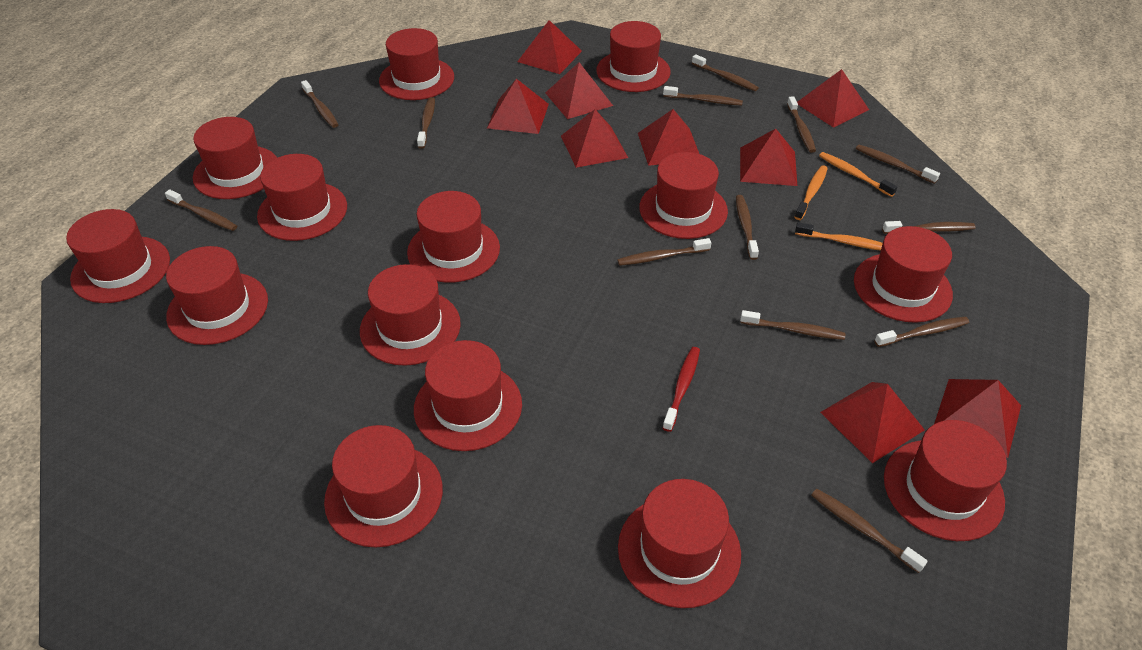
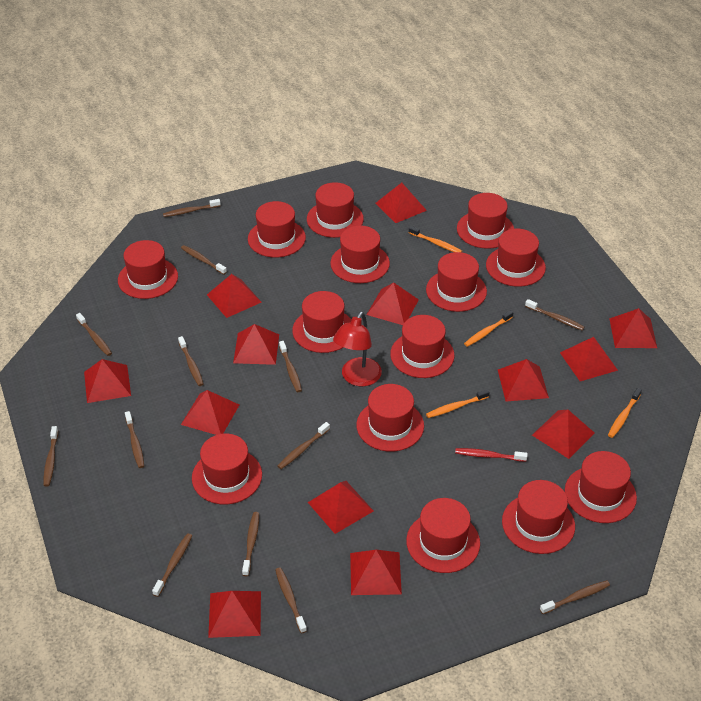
orange toothbrush: [795,165,828,220] [795,222,883,251] [819,152,897,197] = 3 -> [409,226,462,252] [426,389,490,418] [464,310,514,347] [608,388,642,438] = 4
red lamp: none = 0 -> [333,312,382,386] = 1
red pyramid: [487,79,549,134] [517,20,582,74] [545,62,613,119] [561,109,628,168] [638,109,699,166] [740,129,797,186] [797,69,869,128] [820,382,925,463] [934,379,1021,458] = 9 -> [84,359,131,403] [181,390,239,435] [207,274,262,318] [208,591,261,638] [233,324,279,365] [308,481,373,534] [350,550,402,595] [366,282,419,325] [376,183,427,223] [498,359,549,401] [532,410,595,459] [560,337,618,381] [609,308,657,348] = 13

